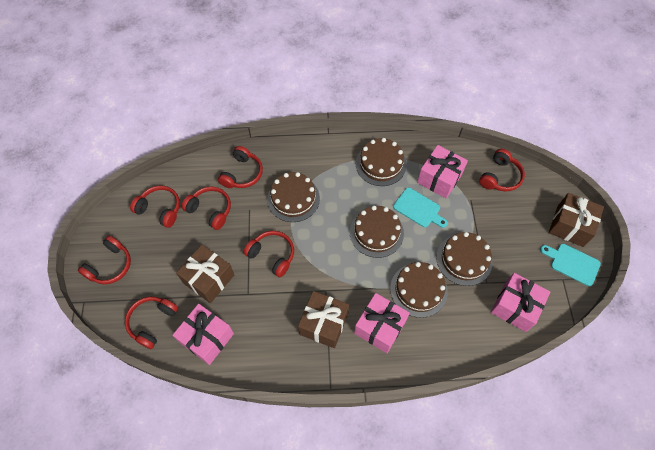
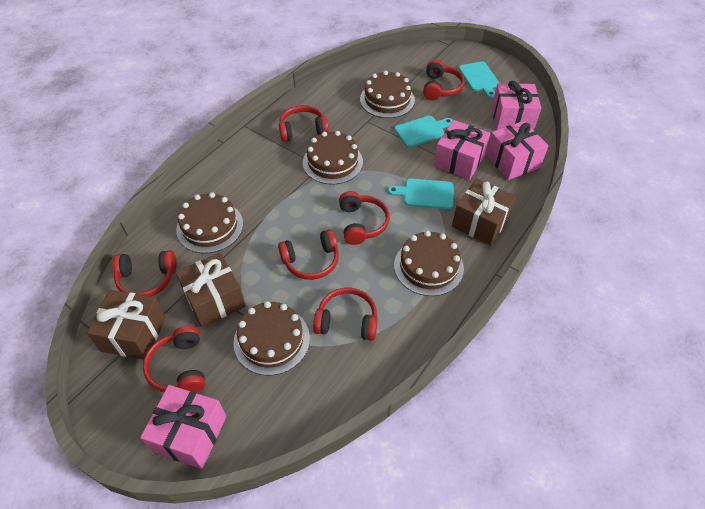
turquoise cutting board: [393,188,448,228] [540,244,601,286] = 2 -> [388,179,453,209] [394,116,453,148] [458,61,499,99] = 3

